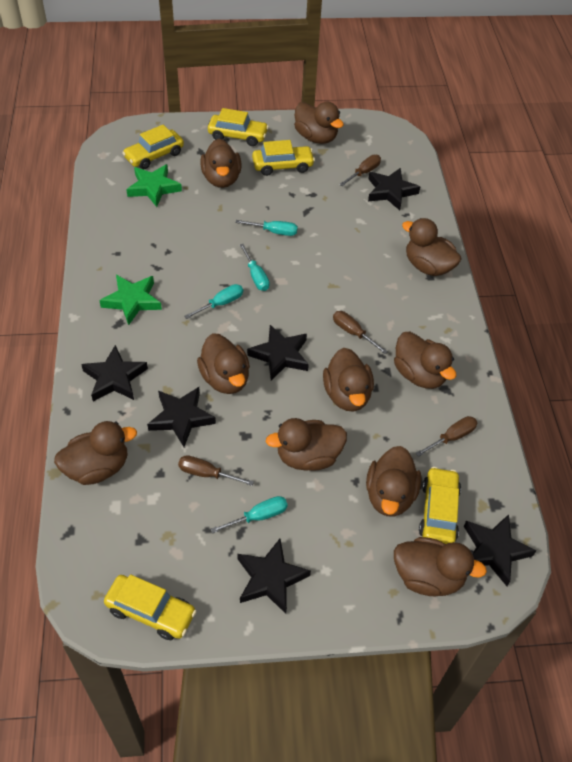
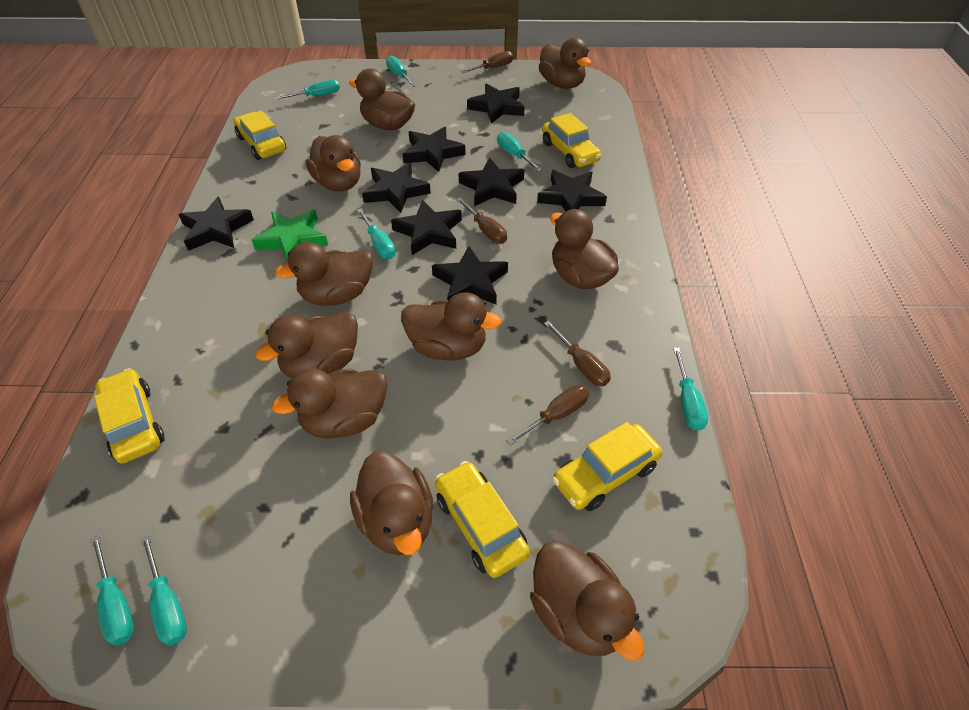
black star: [81,345,148,401] [147,387,216,447] [237,539,311,614] [247,325,309,380] [368,168,420,210] [464,514,536,586] = 6 -> [178,197,254,251] [362,163,431,213] [391,200,462,255] [402,127,466,172] [432,246,508,304] [458,158,524,206] [467,84,525,124] [537,170,607,211] = 8
green star: [99,275,162,325] [126,164,182,207] = 2 -> [252,209,328,262] = 1
turquoise screwdriver: [184,284,243,319] [211,496,288,533] [235,220,298,236] [239,244,269,291] = 4 -> [91,535,134,646] [141,534,187,646] [276,79,340,99] [357,209,396,259] [386,55,416,87] [497,132,542,172] [673,348,708,431] = 7

